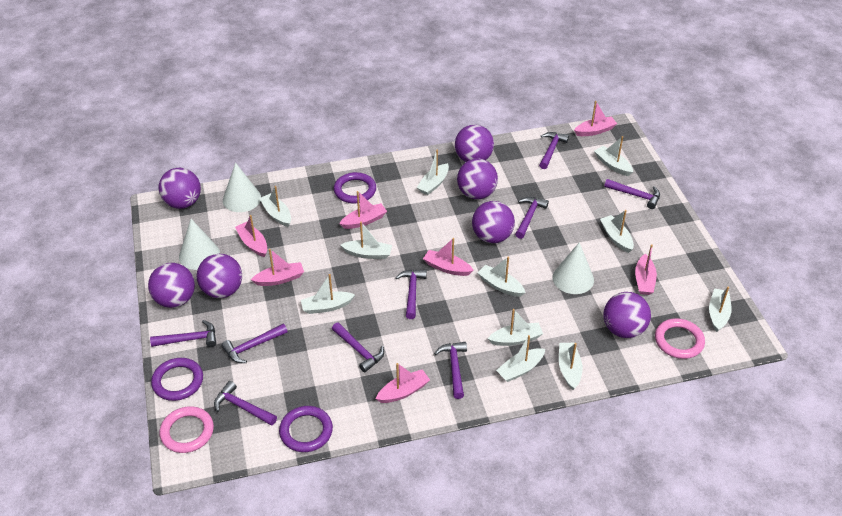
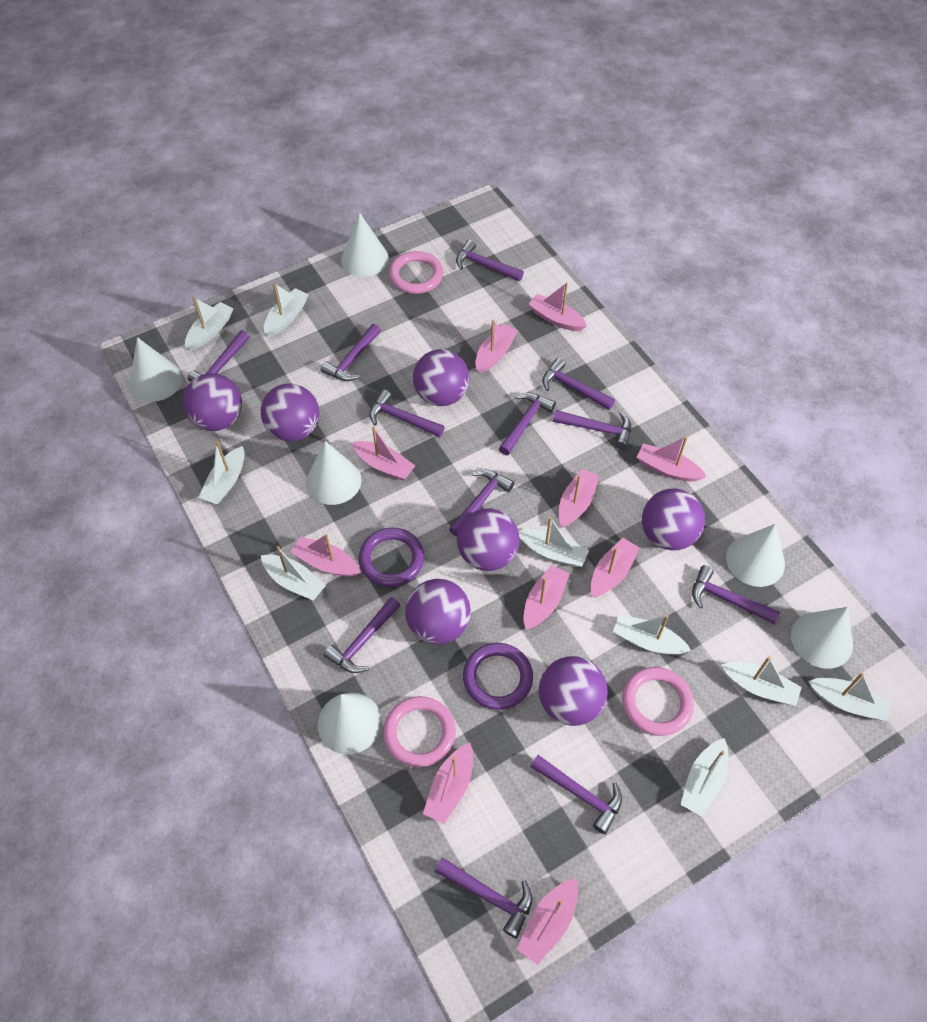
pink boat: [235,215,267,257] [251,249,304,286] [339,191,387,229] [376,363,430,403] [423,238,474,276] [574,101,617,136] [635,245,657,295] = 7 -> [291,534,361,577] [352,427,415,480] [423,743,473,824] [475,320,518,373] [517,878,578,965] [523,565,569,630] [528,283,587,331] [559,469,599,528] [590,538,640,597] [636,437,707,482] = 10
pink ring: [160,406,214,453] [655,318,705,359] = 2 -> [383,696,456,767] [389,251,443,294] [622,667,694,736] = 3
purple hammer: [150,320,216,347] [214,381,277,426] [221,324,287,363] [332,322,384,372] [395,270,427,319] [434,342,467,399] [515,197,549,239] [539,132,569,169] [604,179,660,209] = 9 -> [188,330,250,382] [321,324,381,381] [323,597,401,673] [369,390,445,437] [435,857,532,939] [449,470,515,537] [456,240,524,281] [499,393,556,455] [530,755,622,834] [542,358,615,410] [553,410,631,449] [692,565,780,624] = 12
purple ring: [151,358,203,401] [279,406,333,452] [334,172,376,203] = 3 -> [359,528,424,587] [463,643,533,710] = 2
white boat: [259,186,291,227] [301,274,355,314] [341,222,392,259] [416,150,449,195] [478,257,526,297] [488,309,543,346] [496,335,545,382] [559,343,583,390] [594,136,633,176] [600,210,634,253] [709,287,732,332] = 11 -> [185,297,233,350] [198,441,245,504] [261,546,326,601] [264,283,309,336] [519,517,589,567] [613,614,691,655] [680,738,728,817] [721,656,802,706] [808,673,891,721] = 9
white cone: [179,219,220,270] [223,162,261,212] [553,242,594,294] = 3 -> [130,337,182,402] [306,441,362,505] [318,693,382,755] [341,213,389,277] [726,524,785,587] [791,607,853,669] = 6

